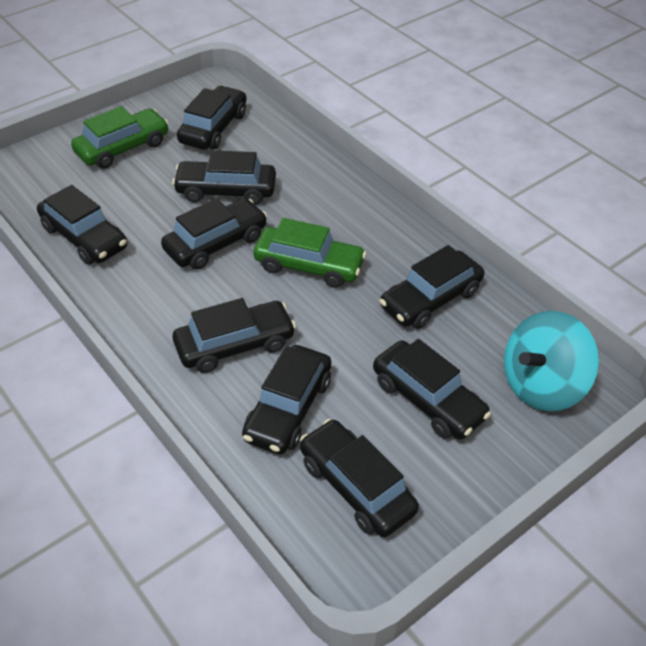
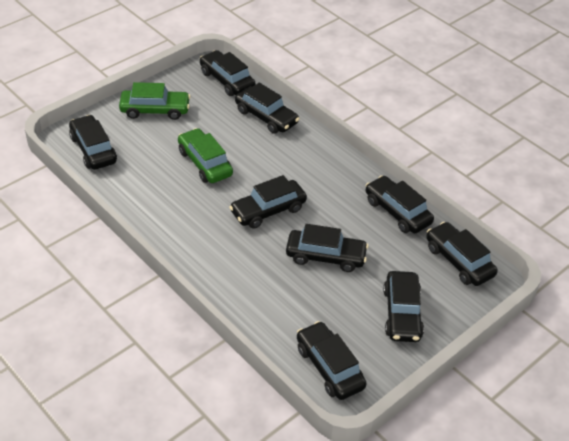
turquoise spinning top: [504,311,599,411] = 1 -> none = 0

